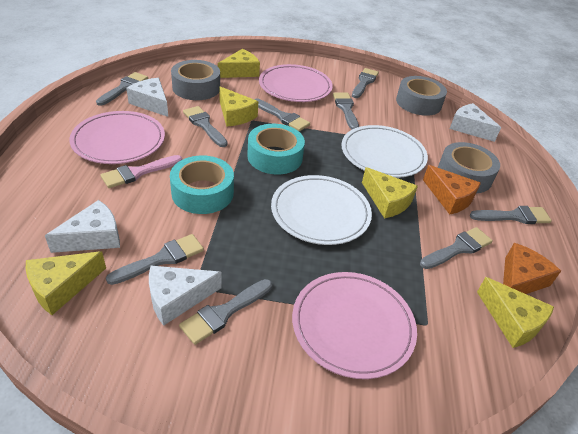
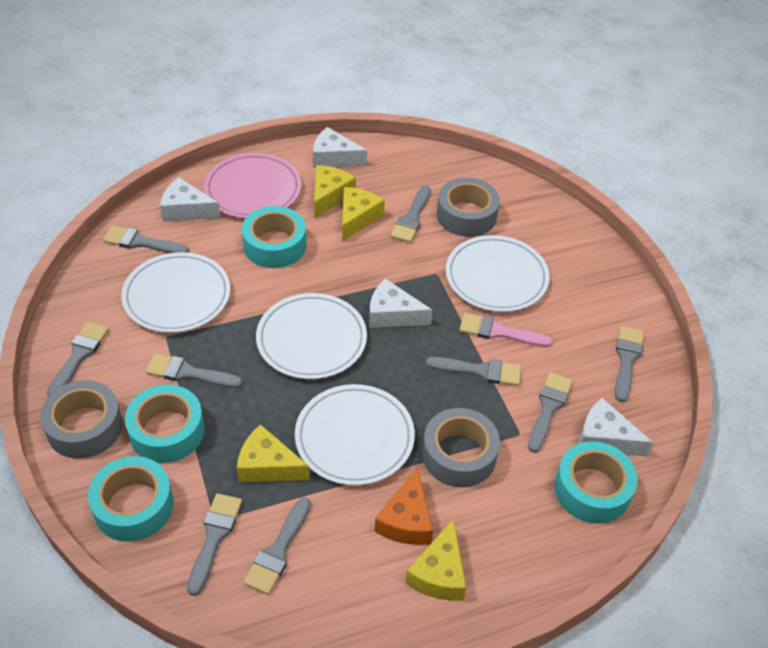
orange cheese: [423,165,481,215] [503,243,561,294] = 2 -> [375,467,433,545] = 1
pink plate: [69,111,165,164] [259,64,333,102] [292,272,417,379] = 3 -> [204,153,301,219] = 1
turquoise tape: [170,156,234,214] [247,124,305,175] = 2 -> [88,456,174,542] [125,385,205,463] [242,206,306,268] [554,441,637,524] = 4
white plate: [271,175,372,245] [342,125,428,178] = 2 -> [121,252,230,333] [256,293,367,379] [295,384,415,486] [446,235,550,312] = 4
yellow cheese: [26,251,106,315] [218,49,260,78] [219,86,259,127] [362,167,418,218] [477,277,554,348] = 5 -> [237,424,310,482] [314,165,356,218] [342,187,385,241] [405,518,466,601] = 4

